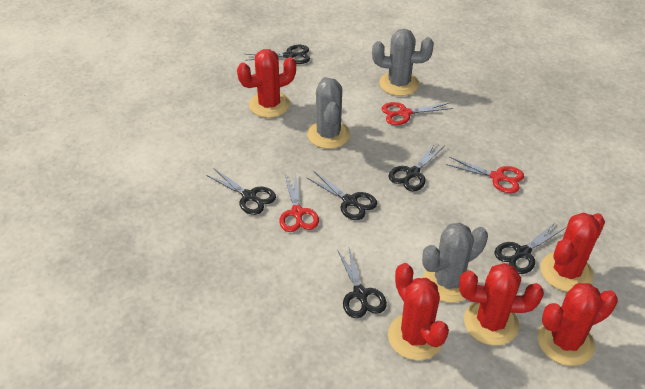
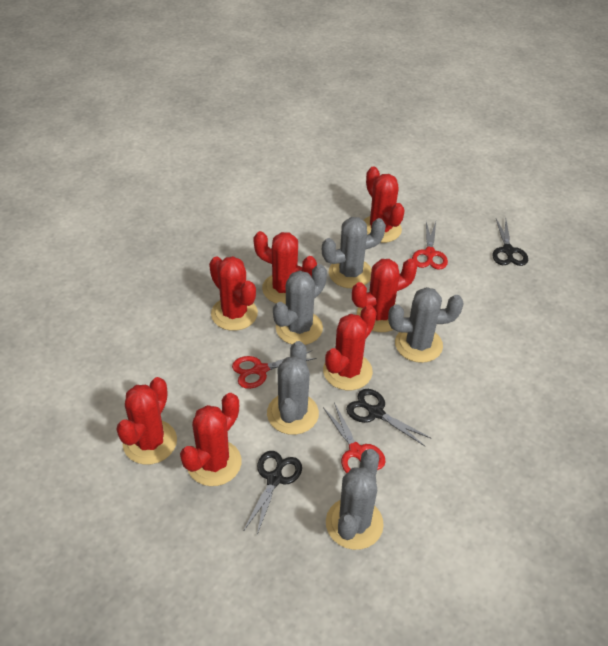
black scissors: [206,169,276,215] [245,45,310,64] [306,171,377,220] [337,248,387,318] [389,142,444,191] [495,222,565,274] = 6 -> [244,451,302,535] [346,389,432,446] [493,219,528,266] = 3
grey cactus: [307,77,350,149] [372,29,434,96] [422,223,488,303] = 3 -> [267,341,319,435] [273,264,327,345] [322,217,386,288] [326,449,384,550] [388,287,464,363] = 5
red cactus: [237,49,296,118] [388,263,449,360] [459,263,544,345] [538,283,618,366] [541,213,605,292] = 5 -> [116,377,177,465] [180,393,241,486] [209,256,258,331] [253,231,317,305] [323,305,377,390] [352,258,417,332] [364,166,405,243] = 7

